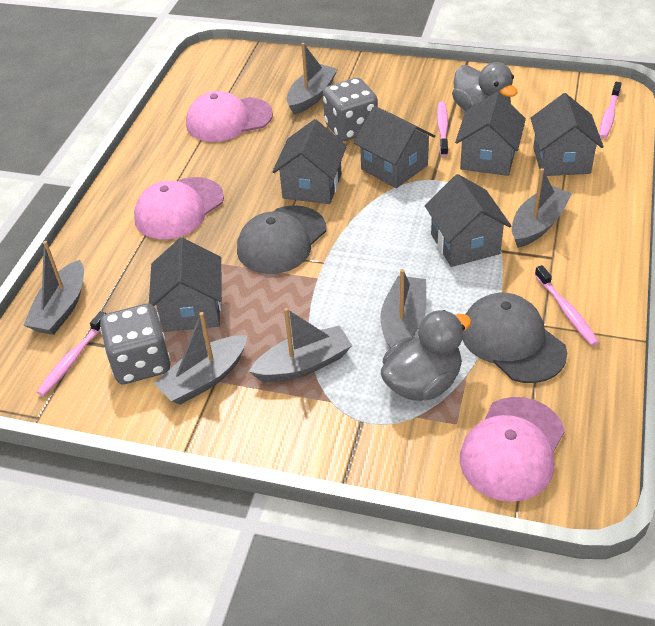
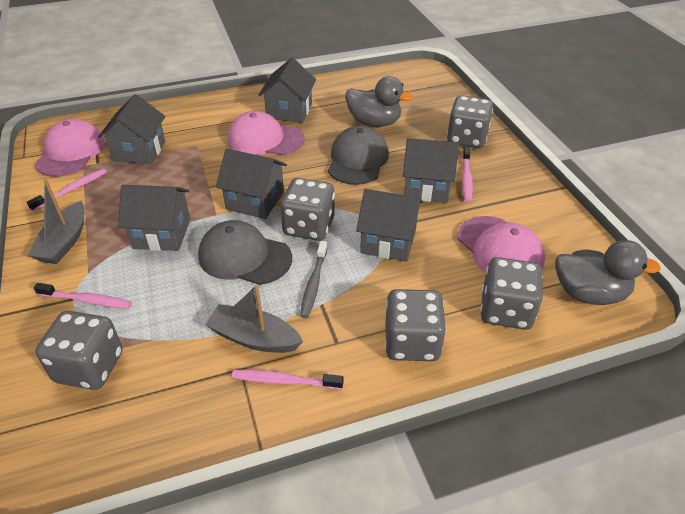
grey boat: [24,241,84,335] [154,312,247,405] [249,308,352,382] [287,43,338,115] [380,269,426,348] [512,168,572,248] = 6 -> [27,180,85,264] [205,284,303,353] = 2
grey dice: [100,304,171,384] [323,78,378,141] = 2 -> [35,311,122,390] [280,178,335,241] [385,289,446,361] [447,95,493,148] [480,257,543,330] = 5
grey toothbrush: none = 0 -> [300,241,327,318] = 1

